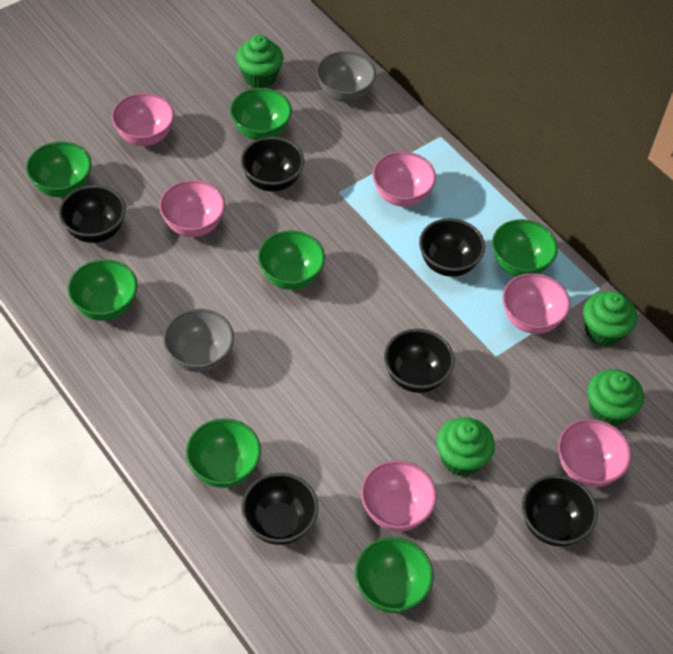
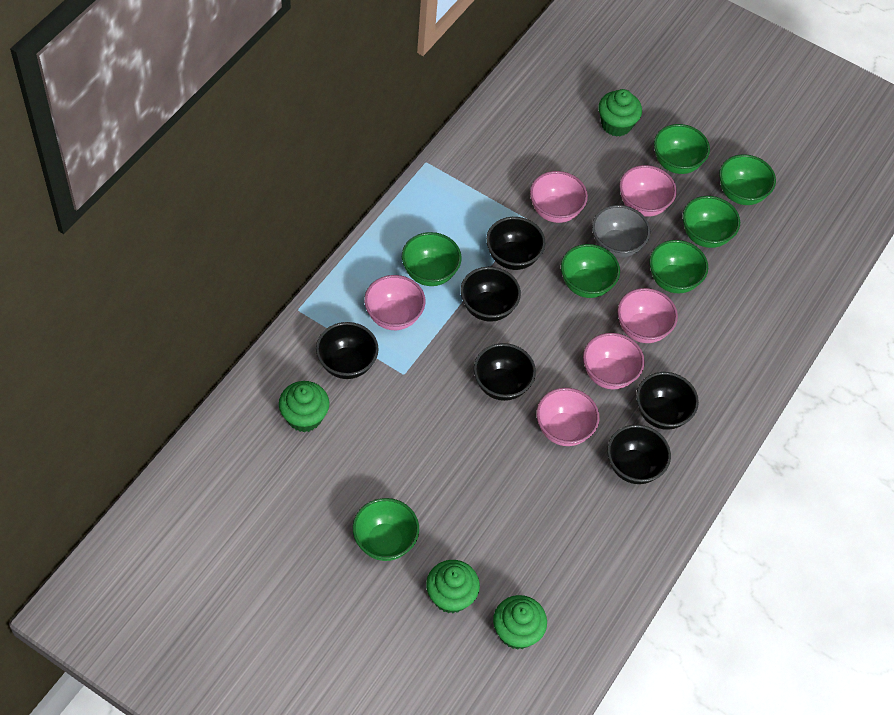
grey bowl: [163,309,234,372] [316,51,376,102] = 2 -> [592,205,650,258] = 1

